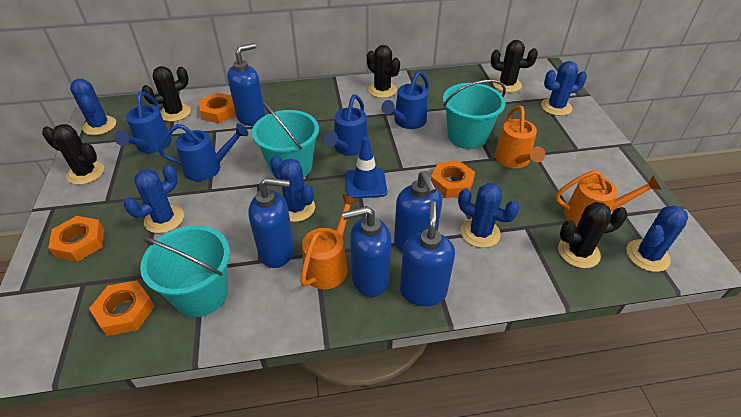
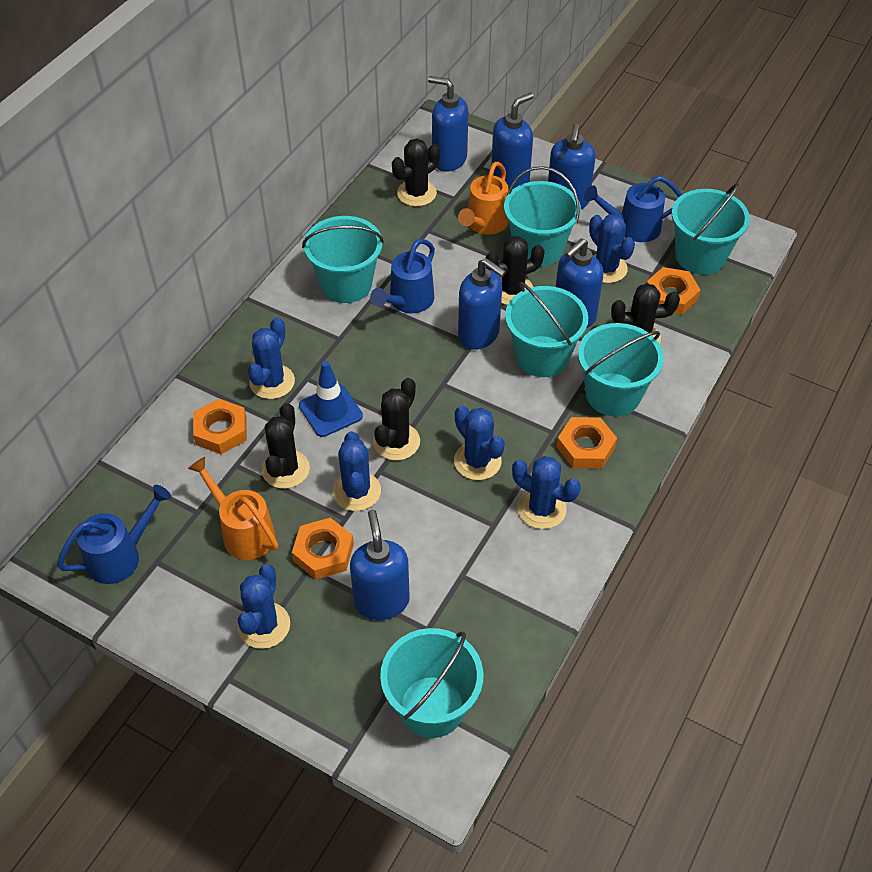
blue soap dispenser: [227,43,266,126] [248,177,294,268] [342,206,391,297] [394,171,442,252] [400,201,455,306] = 5 -> [350,510,410,620] [428,76,468,171] [458,258,506,350] [491,92,534,190] [548,123,596,209] [556,238,603,328] = 6
blue watering can: [114,92,172,153] [158,124,248,181] [323,95,368,156] [381,71,429,129] = 4 -> [57,485,172,584] [370,238,435,313] [584,176,682,242] = 3
orange watering can: [300,194,358,289] [495,105,545,168] [555,170,661,227] = 3 -> [188,457,278,560] [458,161,509,235] = 2
turquoise bucket: [140,225,230,317] [252,101,319,178] [443,80,506,149] = 3 -> [302,216,384,303] [380,628,483,738] [504,166,581,266] [505,282,588,377] [578,323,664,416] [672,183,750,275] = 6

